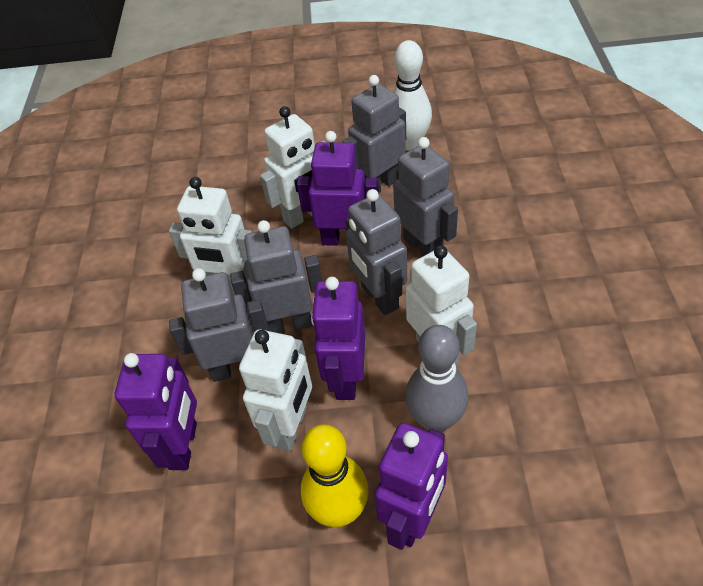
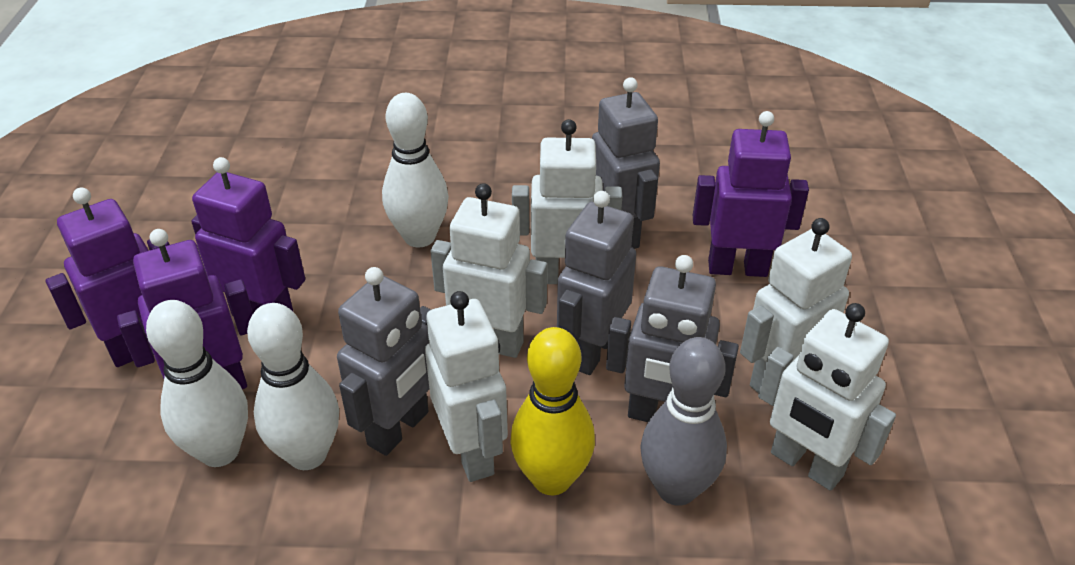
grey robot: [169,268,269,382] [230,220,322,334] [342,75,406,193] [346,189,407,315] [393,137,458,257] = 5 -> [337,267,431,456] [557,191,636,375] [592,77,660,249] [606,255,739,422] = 4
white bowling pin: [393,40,432,150] = 1 -> [146,300,248,467] [247,303,339,470] [382,93,449,248] = 3
white robot: [169,177,252,289] [239,329,312,451] [260,106,325,229] [406,245,477,365] = 4 -> [425,291,508,482] [431,183,547,358] [512,119,622,284] [740,218,852,394] [758,303,896,491] = 5

